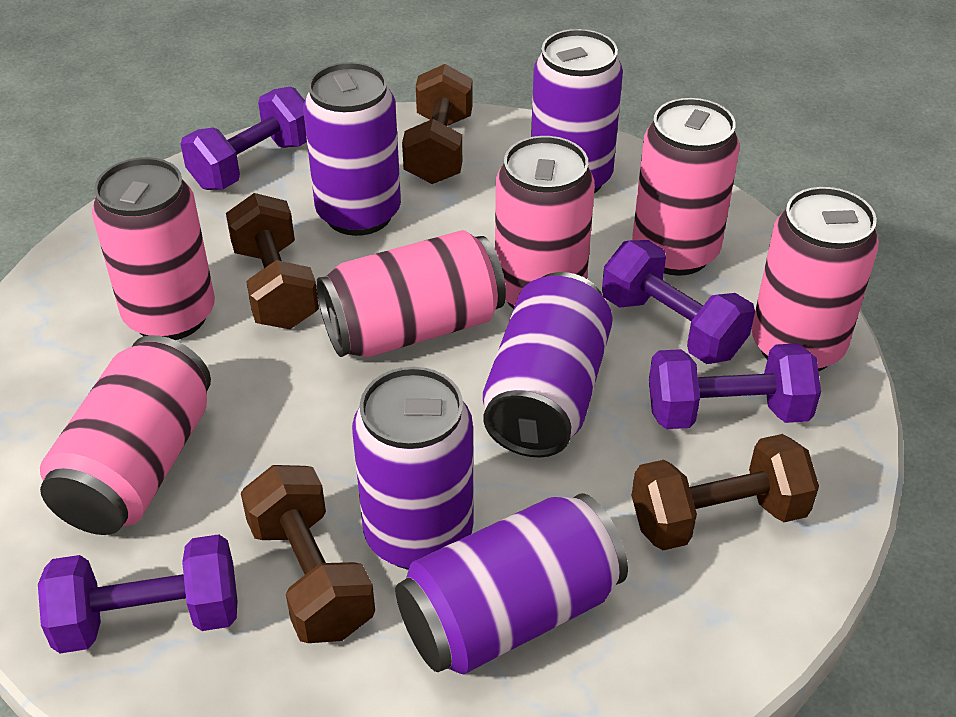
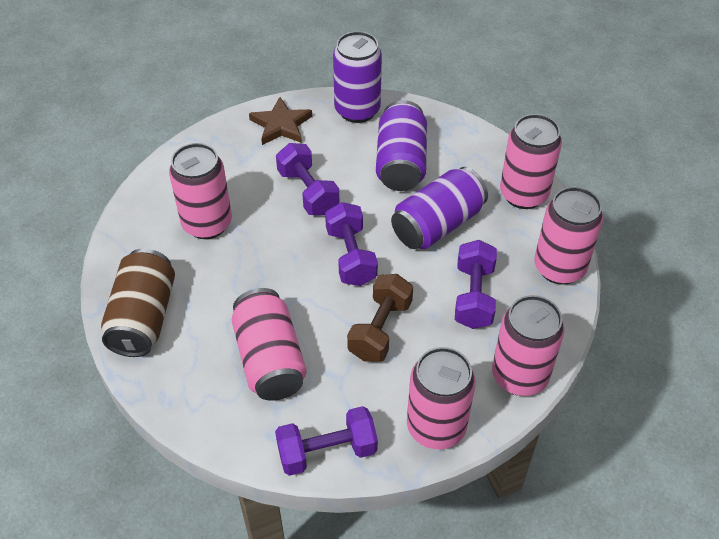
brown can: none = 0 -> [101,249,175,357] = 1
brown dumbbell: [226,193,319,329] [241,465,375,643] [402,64,473,184] [632,434,819,550] = 4 -> [347,274,413,362] = 1
brown star: none = 0 -> [249,97,312,145] = 1
purple can: [303,62,401,236] [352,367,473,570] [396,493,628,675] [483,272,613,458] [531,29,623,193] = 5 -> [333,31,382,123] [376,100,427,191] [391,167,488,249] = 3

